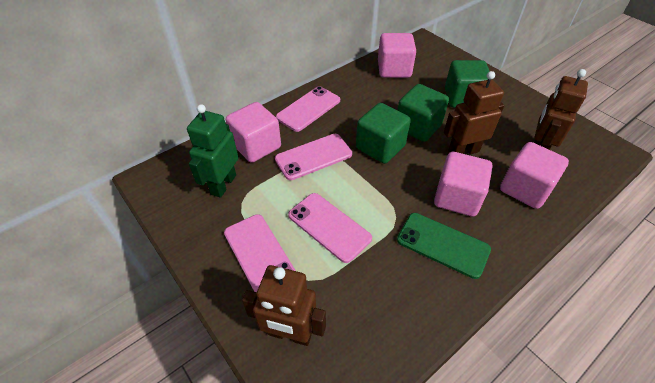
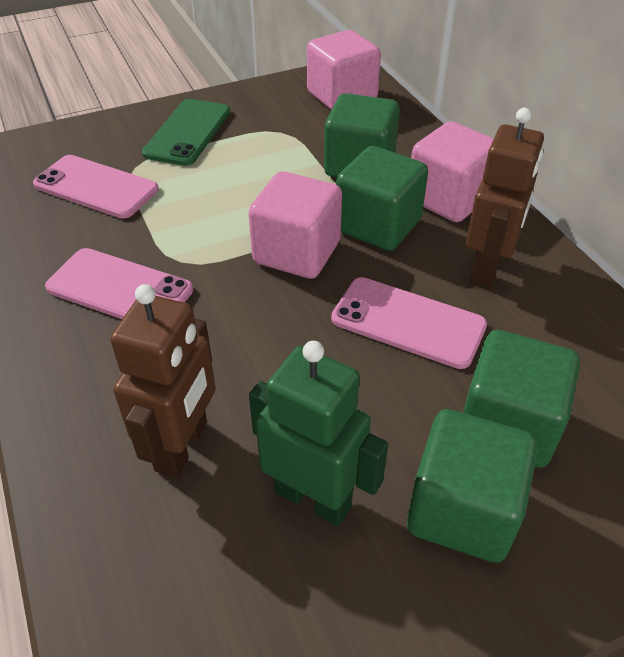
brown robot: [242,265,326,346] [444,71,504,154] [534,69,588,150] = 3 -> [110,284,216,478] [466,108,544,287] = 2
green cube: [356,103,411,164] [397,84,449,142] [445,60,493,108] = 3 -> [324,93,400,177] [336,146,428,251] [407,409,538,563] [463,330,580,468] = 4
pink cube: [226,102,281,163] [378,33,416,78] [434,152,492,217] [500,142,569,209] = 4 -> [248,171,342,279] [307,30,381,110] [411,121,494,222] = 3
pink phone: [224,214,296,293] [275,134,352,180] [276,86,340,132] [288,193,372,263] = 4 -> [33,155,159,219] [45,248,193,319] [331,277,487,369] = 3

